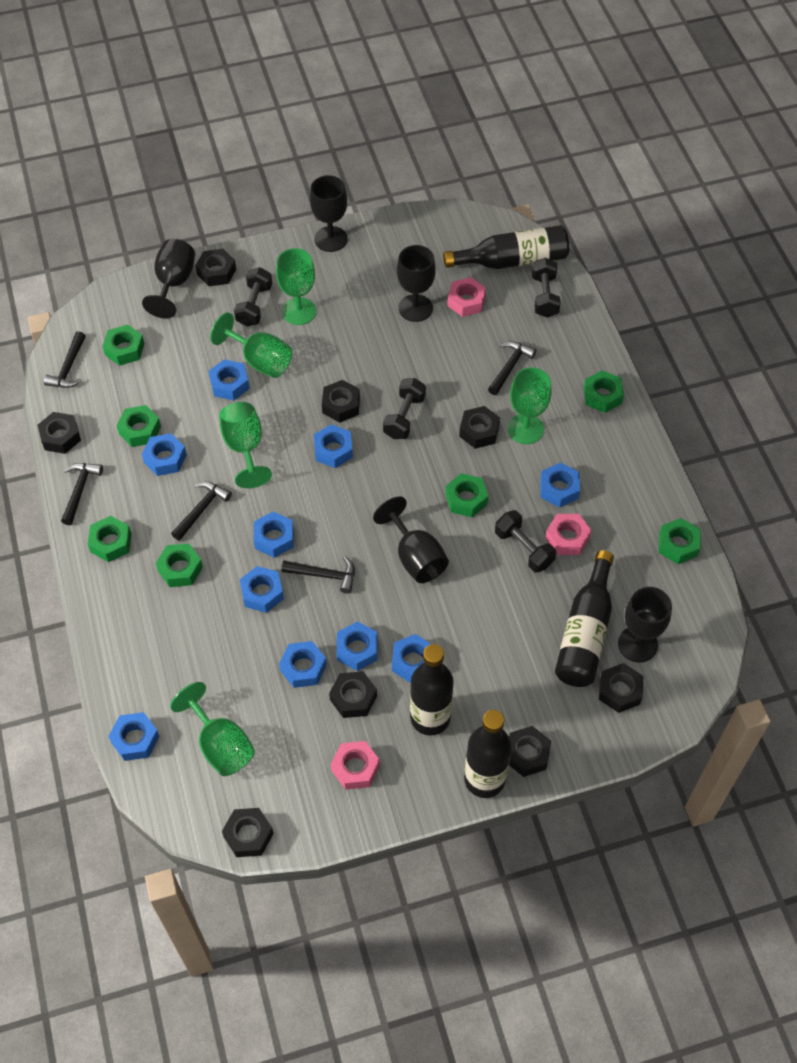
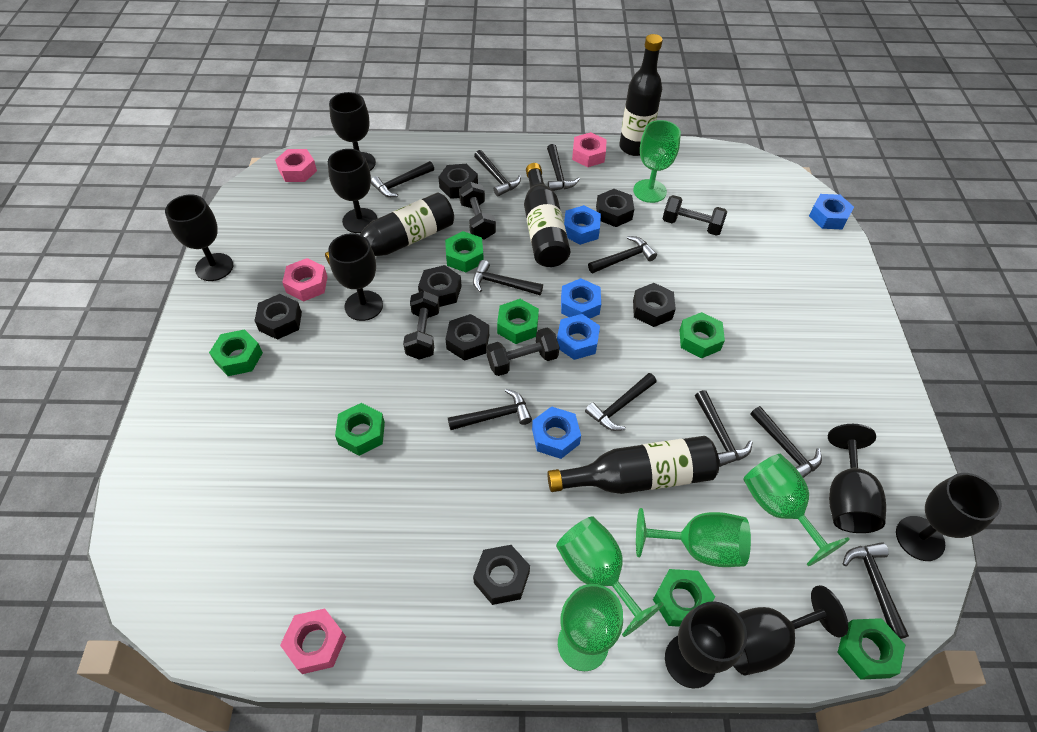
black goblet: [142,239,195,318] [310,175,348,252] [373,496,449,583] [397,245,436,322] [618,587,672,663] = 5 -> [165,194,233,281] [328,149,377,233] [328,233,383,321] [329,92,376,171] [665,601,747,688] [733,585,848,675] [828,424,886,533] [896,473,1002,561] = 8
black hammer: [44,331,85,388] [61,463,103,525] [171,482,232,541] [281,556,355,594] [488,341,536,395] = 5 -> [371,161,434,197] [448,389,532,430] [473,260,543,295] [474,150,521,196] [547,144,580,191] [585,373,657,431] [588,236,657,273] [695,390,753,467] [750,406,822,478] [843,542,909,639] = 10
black nut: [37,412,81,454] [195,249,236,286] [222,808,274,857] [322,380,360,423] [329,671,377,718] [459,406,500,449] [509,726,551,777] [599,663,643,713] = 8 -> [254,294,302,340] [418,265,462,307] [438,164,478,199] [445,314,489,361] [473,545,530,605] [596,189,634,227] [633,283,676,327] = 7
blue nut: [108,712,160,761] [142,433,187,476] [209,359,249,401] [240,566,284,613] [254,512,294,558] [279,641,327,688] [314,424,353,468] [337,622,378,671] [392,634,430,683] [540,462,580,507] = 10 -> [532,406,581,459] [557,314,600,360] [561,278,601,319] [564,205,601,245] [809,194,854,229] = 5
pink nut: [331,741,380,790] [448,277,486,317] [546,514,592,555] = 3 -> [275,149,317,182] [280,609,346,674] [282,258,327,301] [572,132,607,167] = 4

